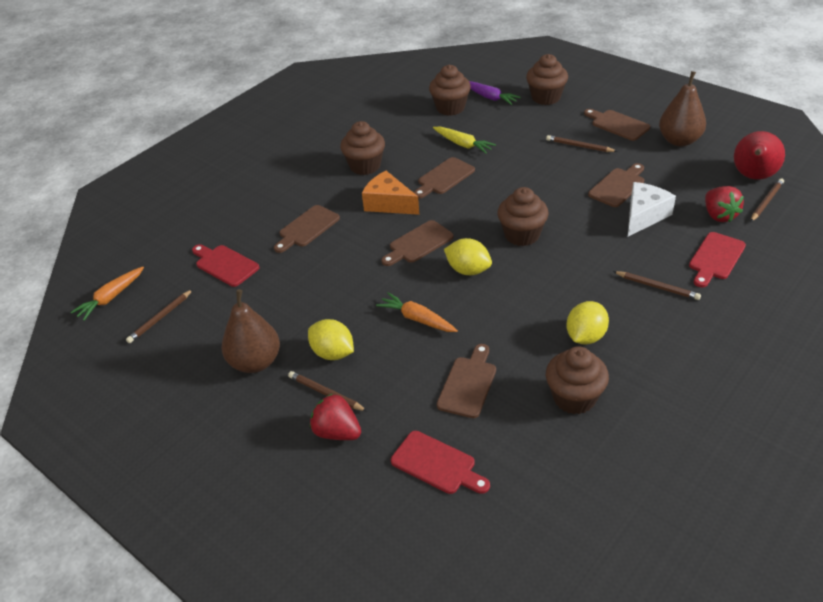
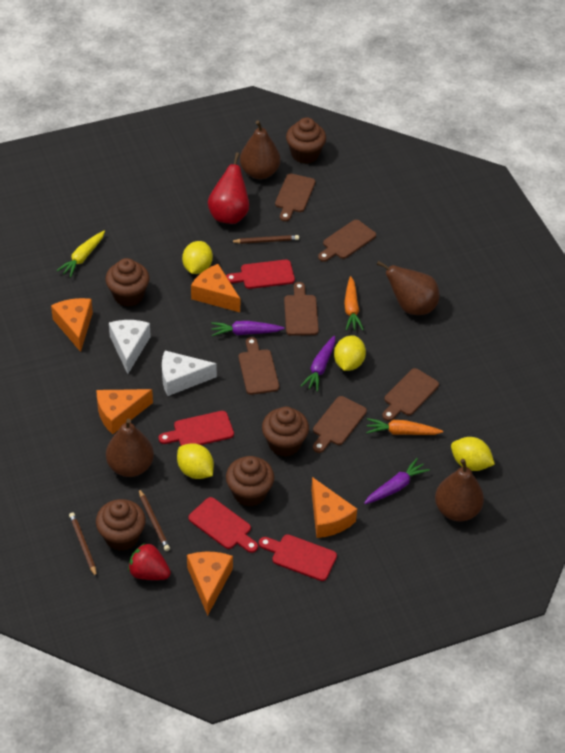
brown pear: [222,289,280,373] [659,71,706,147] = 2 -> [106,419,154,477] [240,120,280,179] [377,261,440,315] [435,459,484,521] = 4
brown pencil: [126,289,193,343] [288,371,367,411] [546,135,618,152] [613,271,701,300] [751,178,784,222] = 5 -> [69,512,97,578] [139,489,170,551] [230,235,299,244] = 3
orange cheese: [362,171,419,215] = 1 -> [51,298,93,352] [96,389,153,434] [187,552,233,616] [191,264,240,312] [311,477,357,538] = 5
purple carrot: [469,81,521,105] = 1 -> [211,321,284,336] [301,336,335,392] [364,458,430,504] = 3
red cutting board: [192,244,259,287] [391,431,490,494] [689,232,746,287] = 3 -> [159,411,234,446] [188,497,258,553] [226,260,295,289] [259,534,337,581] = 4
red strawberry: [310,393,361,440] [705,186,744,222] = 2 -> [128,543,171,580] = 1
white cheese: [628,182,676,236] = 1 -> [109,320,151,374] [162,351,217,396] = 2
yellow lemon: [308,319,354,360] [444,238,492,275] [566,301,609,344] = 3 -> [177,443,214,479] [182,241,213,274] [334,335,366,371] [451,437,495,471] = 4

